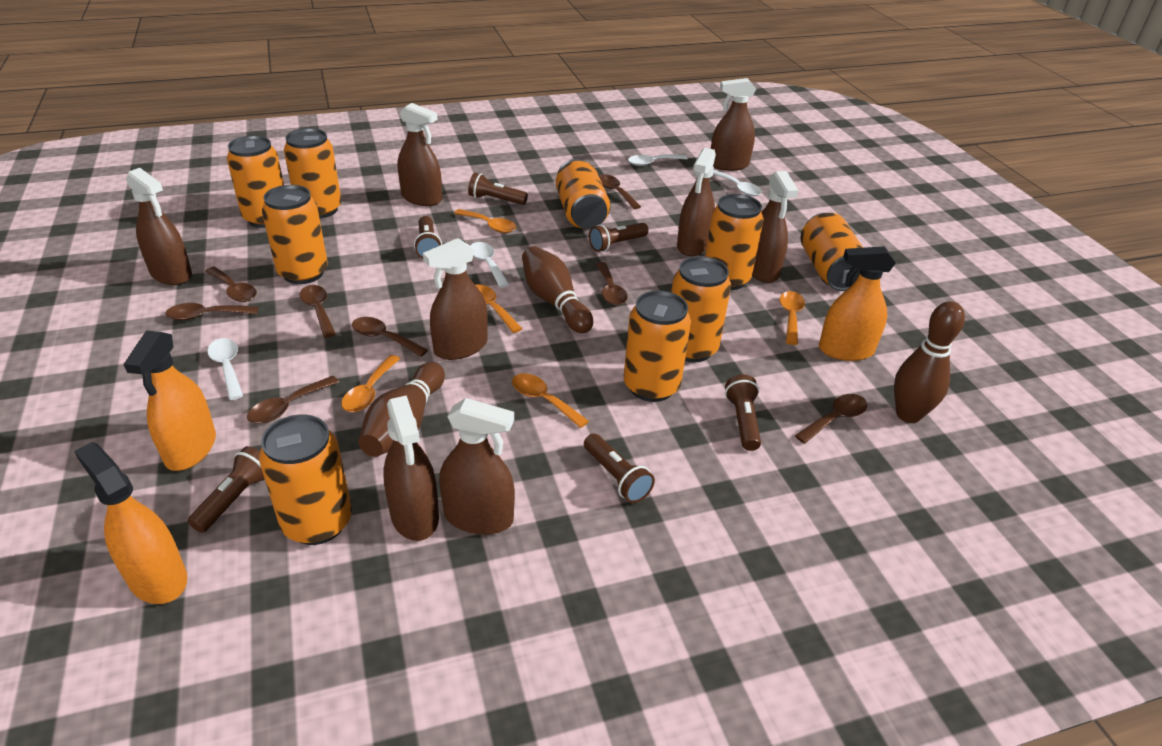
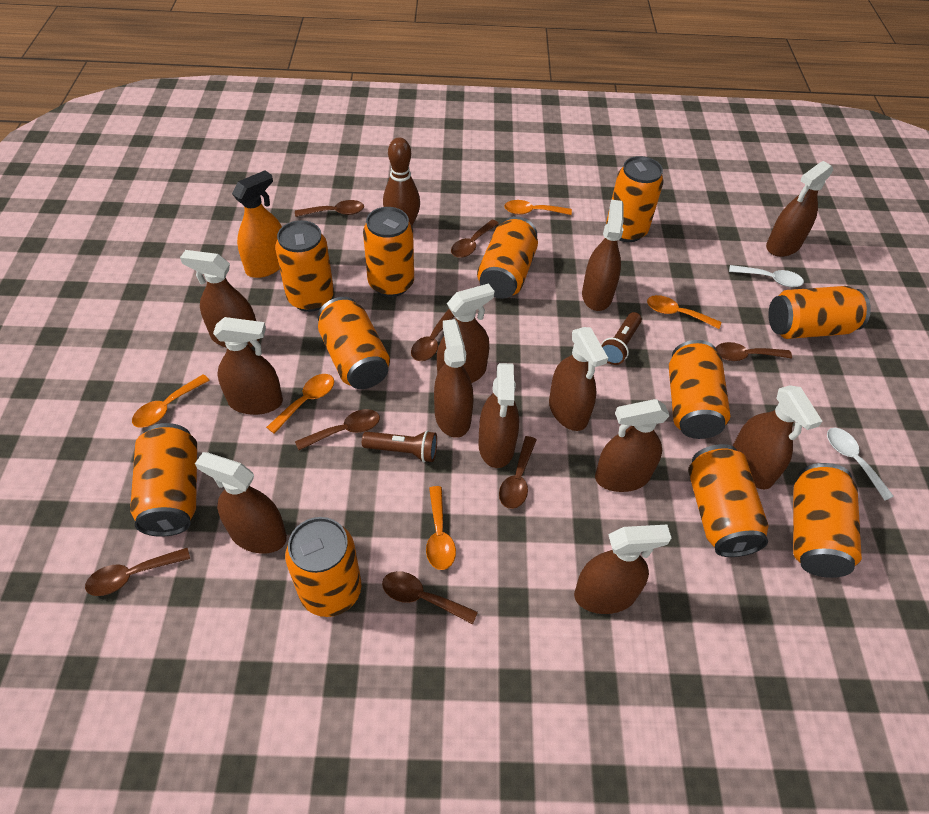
brown bowling pin: [358,362,445,457] [522,246,593,334] [894,301,965,423] = 3 -> [383,137,420,226] = 1
brown flashlight: [187,446,265,533] [414,216,442,259] [468,173,528,205] [584,434,655,503] [589,223,649,252] [725,375,761,451] = 6 -> [362,430,437,462] [601,312,642,365] = 2
brown spray bottle: [126,168,192,285] [383,395,439,541] [398,103,442,206] [423,238,488,360] [439,398,515,535] [677,148,716,256] [711,78,756,171] [752,171,799,283] = 8 -> [180,250,259,348] [195,452,287,554] [213,317,283,415] [434,319,473,438] [437,283,495,383] [478,363,519,468] [549,327,608,431] [574,525,671,614] [582,200,624,311] [595,399,670,492] [733,385,823,489] [766,161,833,257] = 12
orange can: [227,135,284,228] [259,414,352,545] [262,185,328,284] [284,128,342,218] [556,159,610,229] [624,291,691,402] [671,256,731,362] [705,194,764,290] [801,213,863,291] = 9 -> [130,423,197,537] [275,220,334,312] [285,517,361,617] [318,297,390,389] [363,207,414,297] [477,216,538,299] [606,156,664,242] [669,340,730,439] [688,444,769,557] [768,286,871,339] [793,463,862,578] = 11
orange spray bottle: [74,442,187,604] [124,331,216,471] [819,246,896,361] = 3 -> [232,170,282,278] = 1
white spoon: [207,338,243,400] [470,242,510,288] [628,154,688,166] [713,170,762,196] = 4 -> [729,265,804,287] [827,428,894,501] = 2

